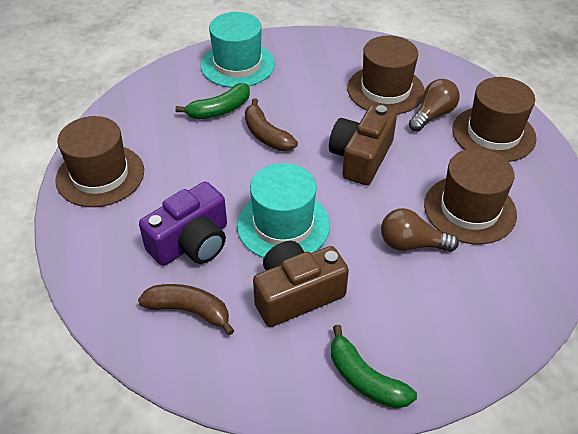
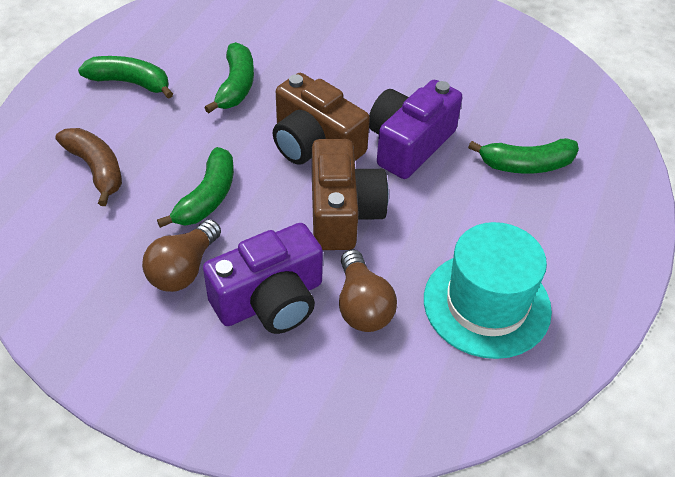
brown banana: [138,284,234,336] [245,98,298,151] = 2 -> [55,128,122,206] = 1
brown hat: [55,116,144,207] [347,35,425,114] [424,148,517,244] [452,77,537,162] = 4 -> none = 0
green banana: [176,83,250,119] [331,325,417,408] = 2 -> [78,56,173,99] [157,147,234,228] [204,42,254,113] [468,138,579,174] = 4
purple camera: [139,182,227,266] = 1 -> [203,223,323,334] [369,80,463,179] = 2
turquoise hat: [201,12,275,88] [237,163,330,258] = 2 -> [424,222,552,359] = 1

